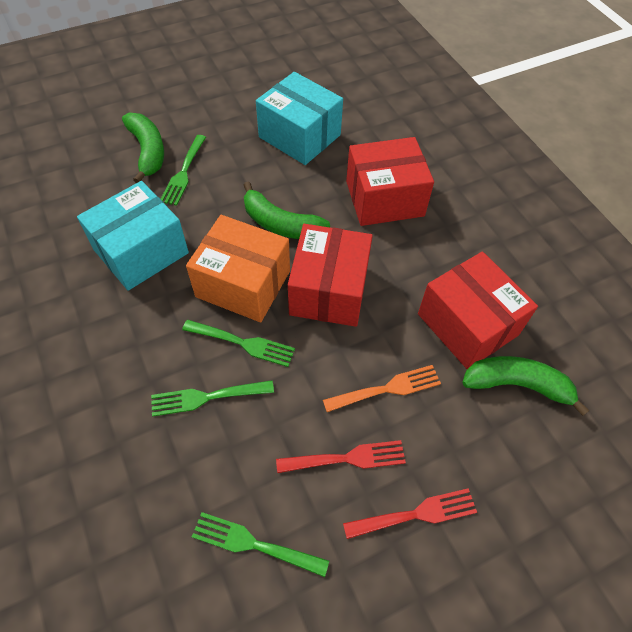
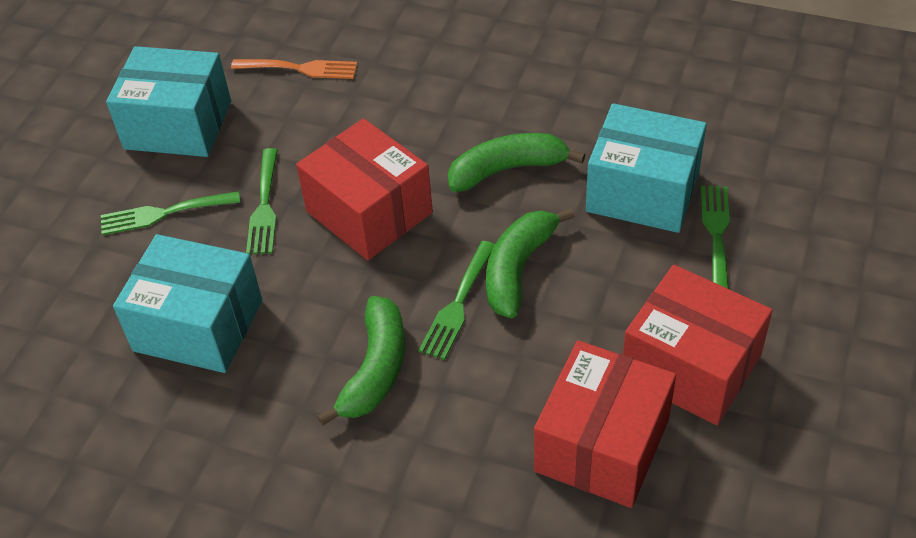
orange box: [186,215,290,322] = 1 -> none = 0
red fork: [276,440,406,473] [343,488,477,539] = 2 -> none = 0
turquoise box: [77,181,189,291] [256,72,343,165] = 2 -> [106,46,231,157] [113,234,262,373] [586,103,707,233] = 3

